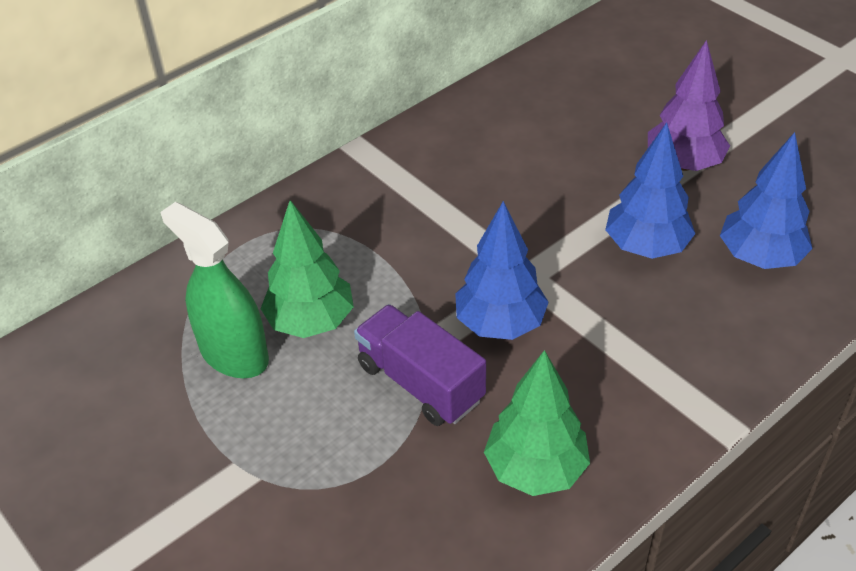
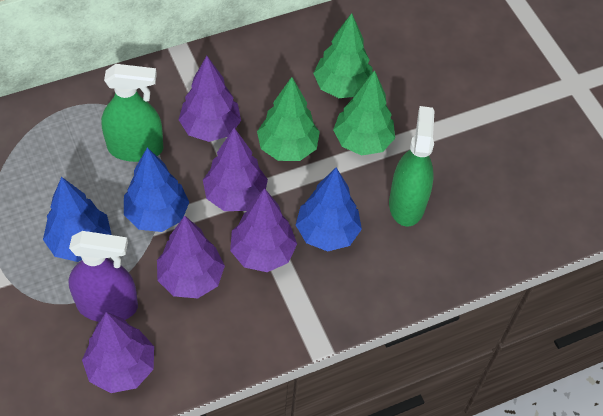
green spray bottle: [160,202,269,378] = 1 -> [101,64,164,162] [389,106,435,226] = 2
green tree: [261,200,354,338] [484,350,590,496] = 2 -> [257,77,320,161] [313,13,373,98] [333,70,395,156] = 3
purple spray bottle: none = 0 -> [69,231,138,322] = 1
purple tree: [648,40,730,171] = 1 -> [82,312,154,393] [157,216,225,298] [179,56,241,142] [203,128,268,211] [230,188,297,272] = 5
purple truck: [354,304,486,426] = 1 -> none = 0

